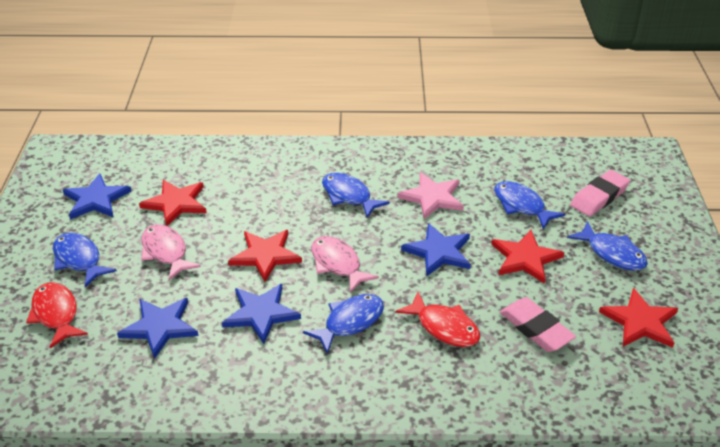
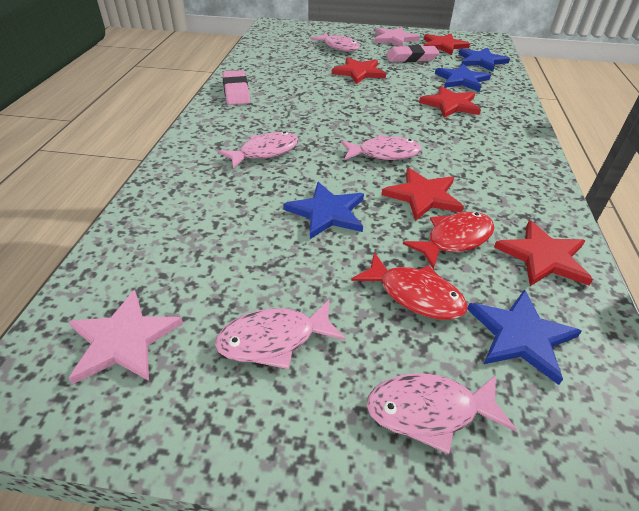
blue fish: [53,233,117,287] [303,294,384,354] [322,173,390,218] [494,181,565,230] [567,221,648,271] = 5 -> none = 0
pink fish: [141,224,201,280] [311,236,379,293] = 2 -> [215,300,346,369] [218,131,298,169] [311,33,360,52] [341,135,422,160] [367,373,517,454] = 5
pink star: [397,172,464,219] = 1 -> [68,290,183,384] [374,27,420,46] = 2
red star: [139,180,207,226] [228,230,302,282] [491,230,564,284] [599,288,678,348] = 4 -> [332,57,386,84] [382,168,464,221] [419,86,481,118] [423,33,470,55] [494,220,593,286] = 5

